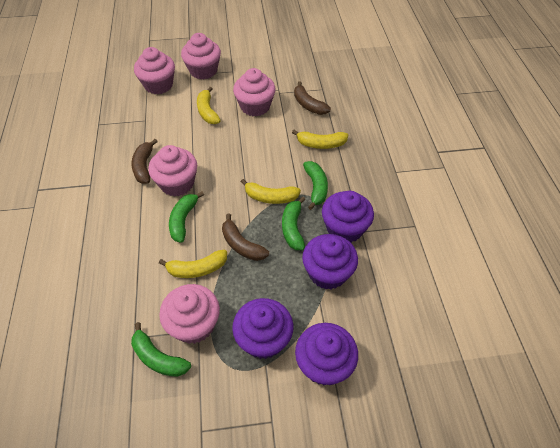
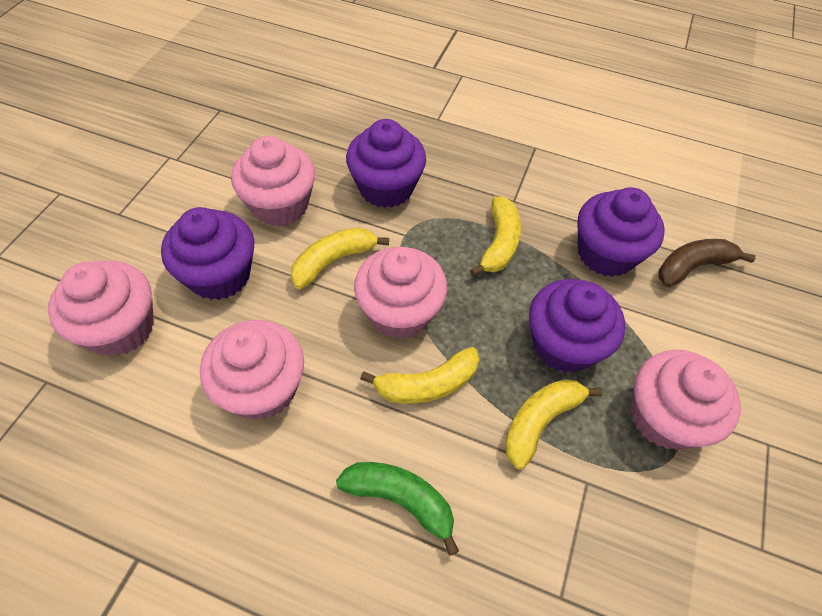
brown banana: [131,139,158,184] [222,213,269,261] [294,81,331,115] = 3 -> [658,239,756,287] = 1
green banana: [131,322,191,377] [169,191,204,243] [282,197,305,250] [303,161,328,210] = 4 -> [336,462,459,556] = 1

